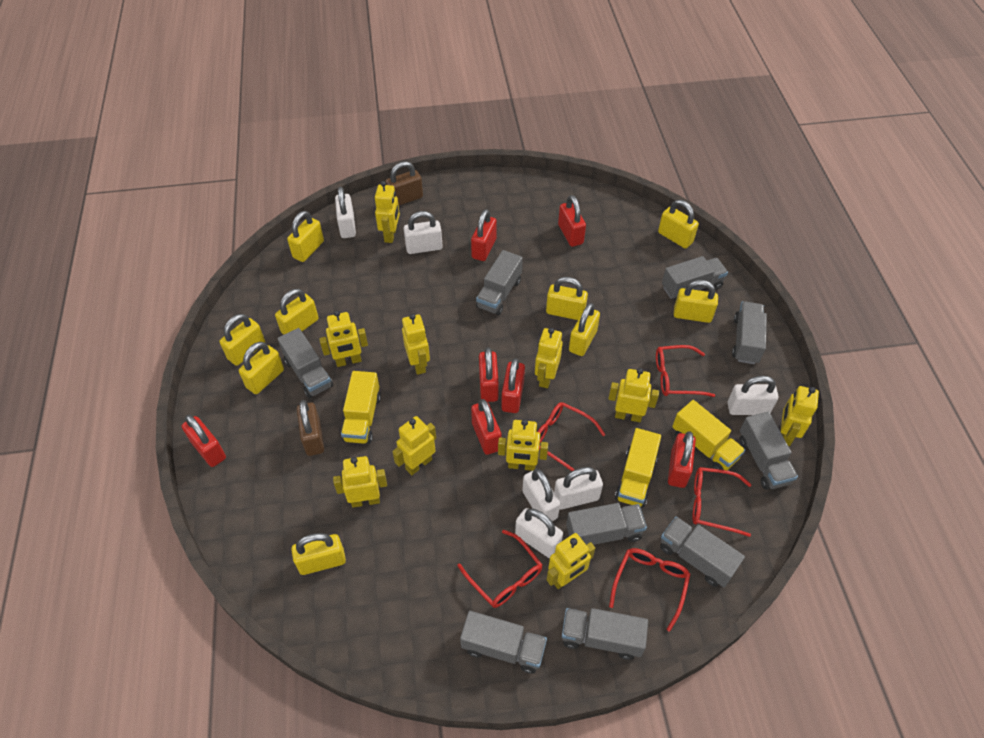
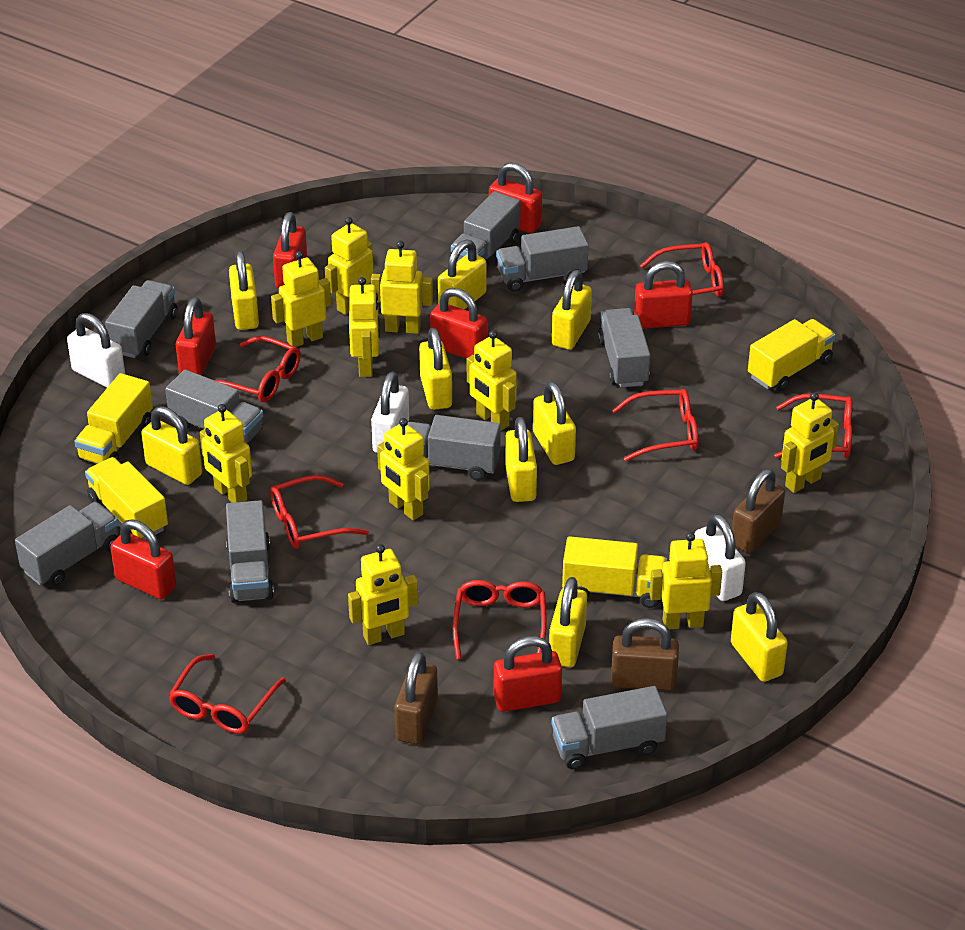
brown padlock: [297,400,324,456] [385,161,423,205] = 2 -> [395,651,438,744] [611,618,679,691] [732,469,785,553] = 3
red glasses: [457,530,542,608] [537,402,606,471] [609,548,691,632] [656,345,715,397] [692,467,751,537] = 5 -> [169,654,286,734] [215,336,301,402] [270,475,369,549] [453,580,547,659] [612,389,698,461] [640,242,724,297] [774,394,852,458] = 7
white padlock: [335,187,356,238] [404,211,443,254] [515,508,563,558] [522,469,560,521] [554,467,603,510] [728,376,778,415] = 6 -> [67,313,125,388] [371,372,409,453] [694,514,746,601] = 3
yellow truck: [341,371,381,444] [615,428,661,508] [672,400,745,470] = 3 -> [74,373,153,464] [85,457,168,540] [562,536,668,608] [748,319,836,391] = 4

